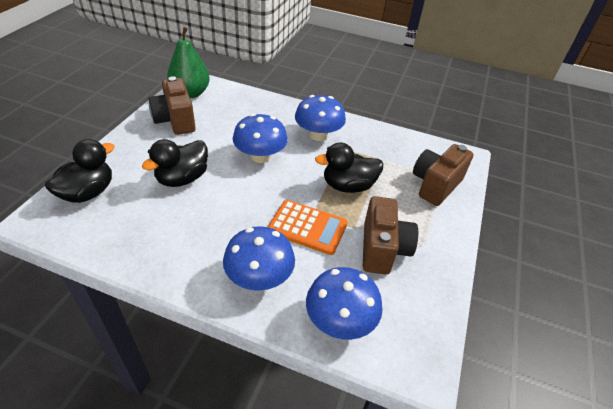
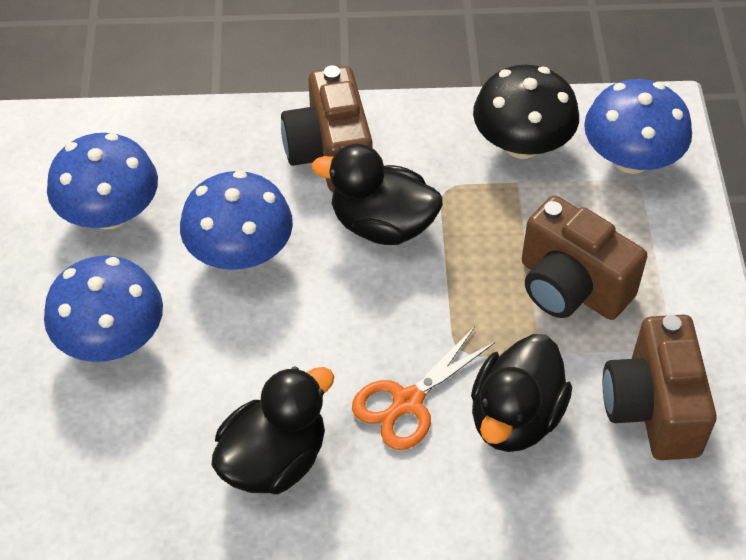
black mushroom: none = 0 -> [473,65,579,159] = 1
green pear: [167,27,210,98] = 1 -> none = 0
orange calculator: [268,200,348,255] = 1 -> none = 0
orange scissors: none = 0 -> [352,327,495,450] = 1

